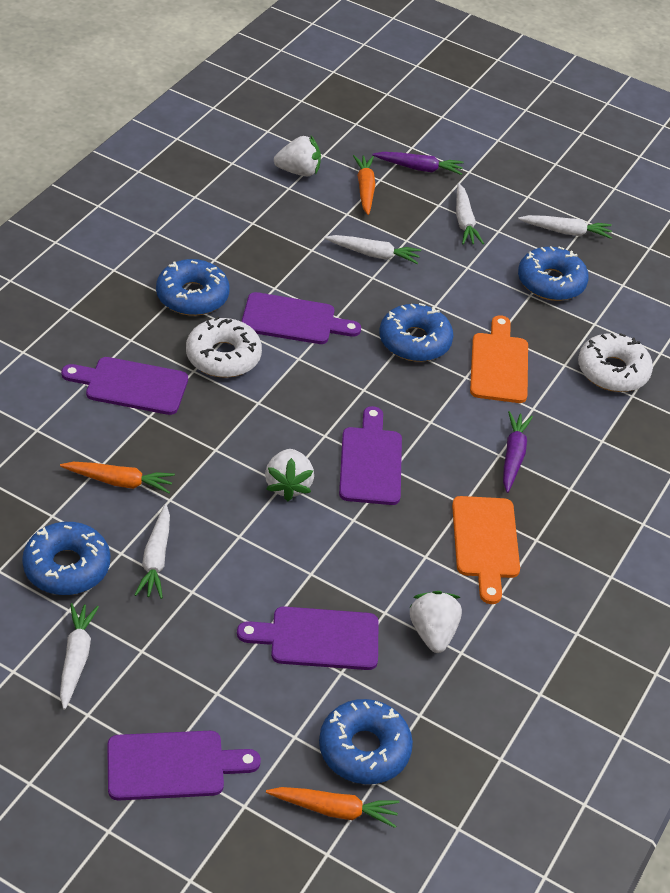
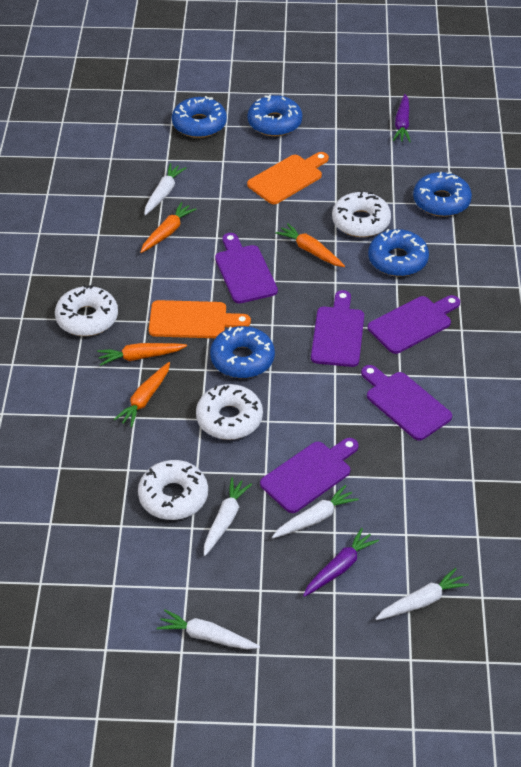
orange carrot: [60,462,175,493] [266,787,399,828] [353,155,376,215] = 3 -> [97,343,187,366] [113,362,170,427] [140,202,196,253] [275,223,345,267] = 4
white donut: [186,316,262,378] [578,333,653,392] = 2 -> [55,285,118,336] [138,460,208,520] [196,384,263,440] [332,191,391,237] = 4
white strawberry: [265,449,314,501] [274,136,321,176] [409,591,462,653] = 3 -> none = 0

